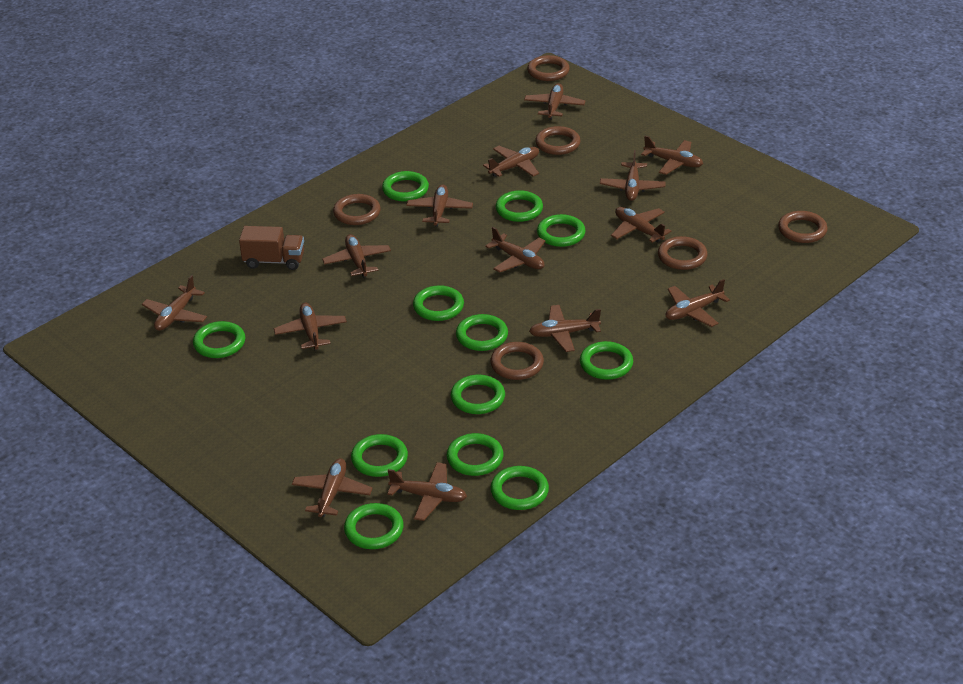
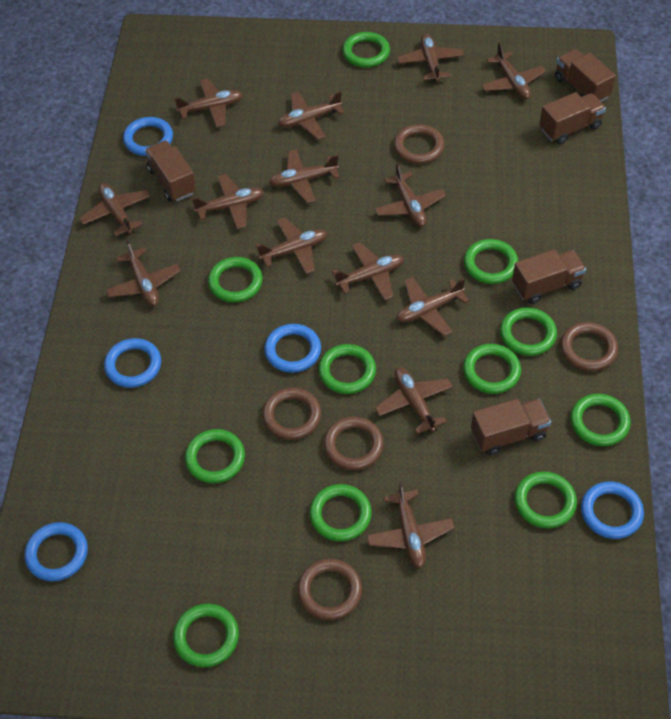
blue ring: none = 0 -> [24,522,88,581] [104,338,161,388] [123,117,173,156] [264,324,321,373] [581,482,644,539] = 5
brown ring: [333,194,381,225] [490,342,544,380] [527,55,570,81] [535,126,580,155] [658,236,708,270] [778,211,828,243] = 6 -> [262,388,321,440] [298,559,362,620] [324,416,384,470] [394,124,444,164] [560,322,618,371] = 5
brown truck: [239,226,304,270] = 1 -> [145,140,196,201] [471,399,551,456] [512,249,586,304] [540,92,606,144] [555,49,616,102] = 5
green ring: [193,321,245,358] [344,503,404,549] [351,434,408,477] [382,171,429,202] [413,285,464,321] [447,433,503,476] [451,375,505,414] [456,314,508,351] [490,466,549,510] [496,190,543,222] [537,214,586,247] [580,341,633,380] = 12 -> [173,604,239,667] [185,429,245,483] [208,257,263,302] [310,484,372,541] [319,344,376,394] [342,32,390,68] [463,344,521,394] [464,239,518,284] [500,307,557,356] [515,472,577,528] [570,394,631,446] = 11

